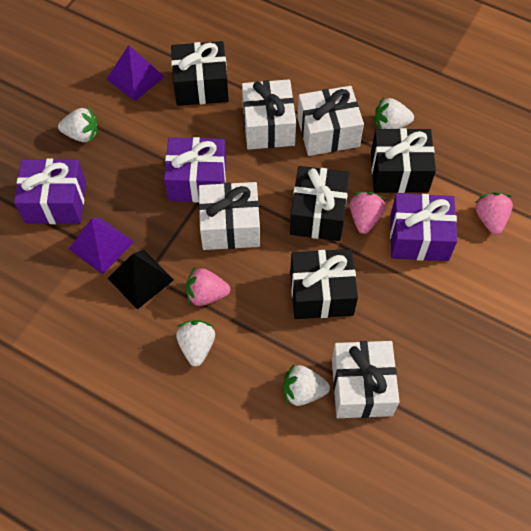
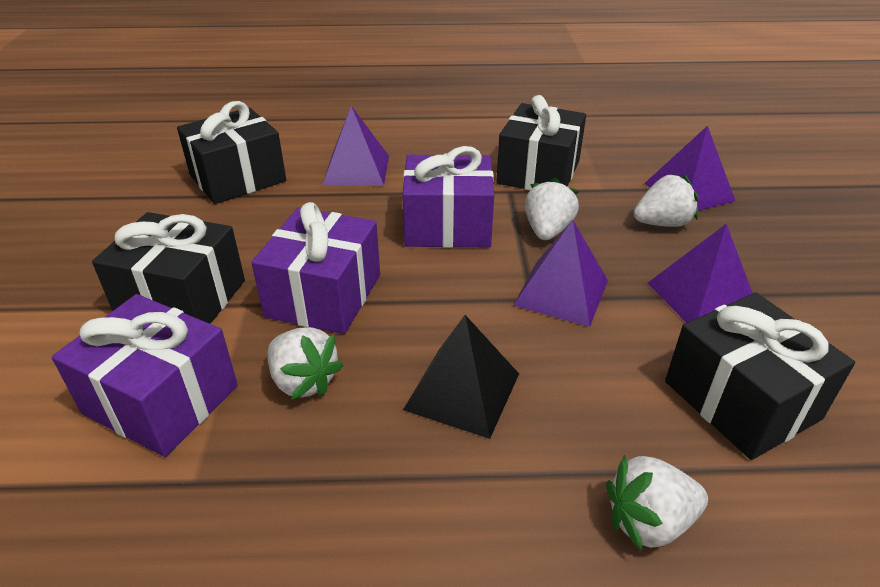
pink strawberry: [186,266,230,306] [350,192,386,234] [475,192,513,235] = 3 -> none = 0
purple pyramid: [69,218,134,274] [107,45,165,101] = 2 -> [323,106,389,186] [513,220,608,327] [644,126,735,211] [648,224,753,323] = 4
white gift: [199,182,260,250] [242,79,296,150] [297,86,364,156] [332,341,400,418] = 4 -> none = 0

